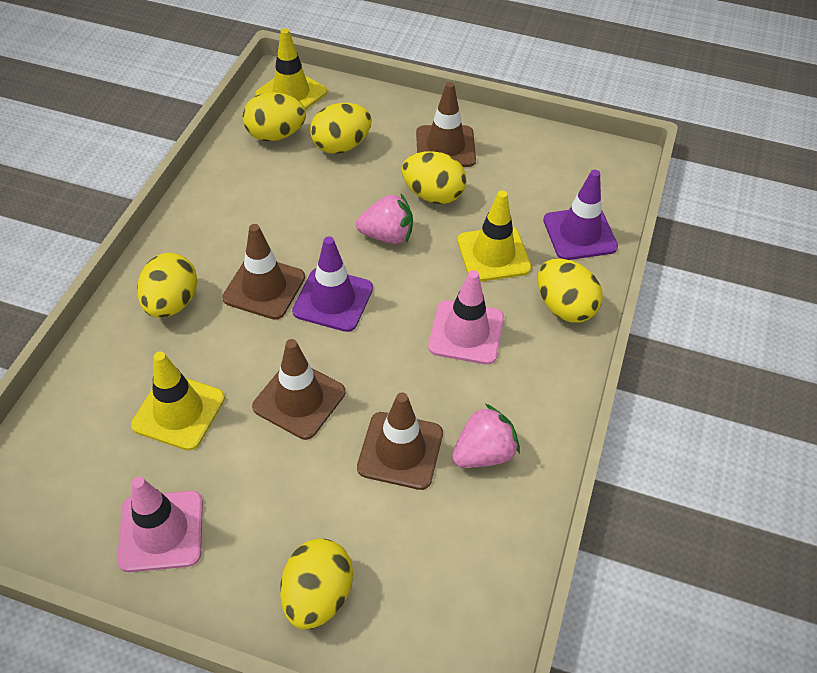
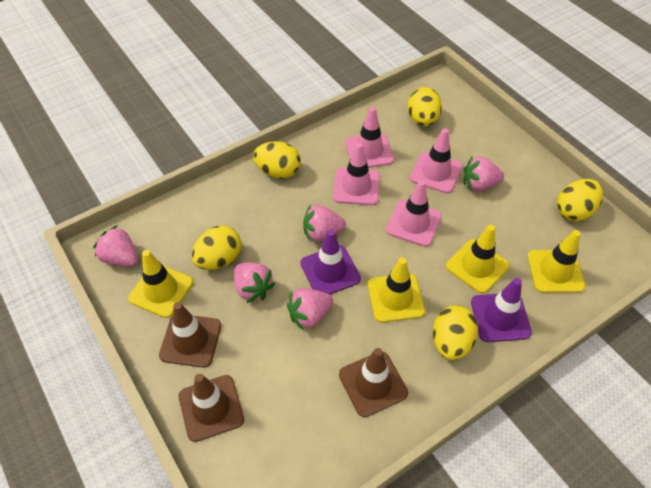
brown traffic cone: [222,224,305,320] [252,339,345,440] [357,392,443,490] [416,82,476,167] = 4 -> [159,302,222,368] [179,374,244,442] [339,348,408,417] = 3
pink strawberry: [356,194,413,244] [452,404,520,468] = 2 -> [93,225,138,266] [234,262,275,303] [287,288,333,330] [303,205,346,242] [463,156,504,192] = 5
pink traffic cone: [117,477,203,572] [428,270,504,365] = 2 -> [333,143,380,205] [345,107,394,168] [386,180,442,247] [410,128,462,193] = 4
yellow egg: [137,253,197,318] [242,92,306,141] [280,538,353,630] [310,103,372,154] [402,151,467,204] [538,259,603,323] = 6 -> [192,226,241,270] [253,141,301,179] [408,87,442,126] [433,305,478,360] [557,179,603,221] = 5
yellow traffic cone: [131,351,225,451] [255,28,327,110] [457,190,531,282] = 3 -> [128,250,193,318] [368,258,425,323] [446,225,510,294] [527,230,585,293] = 4

